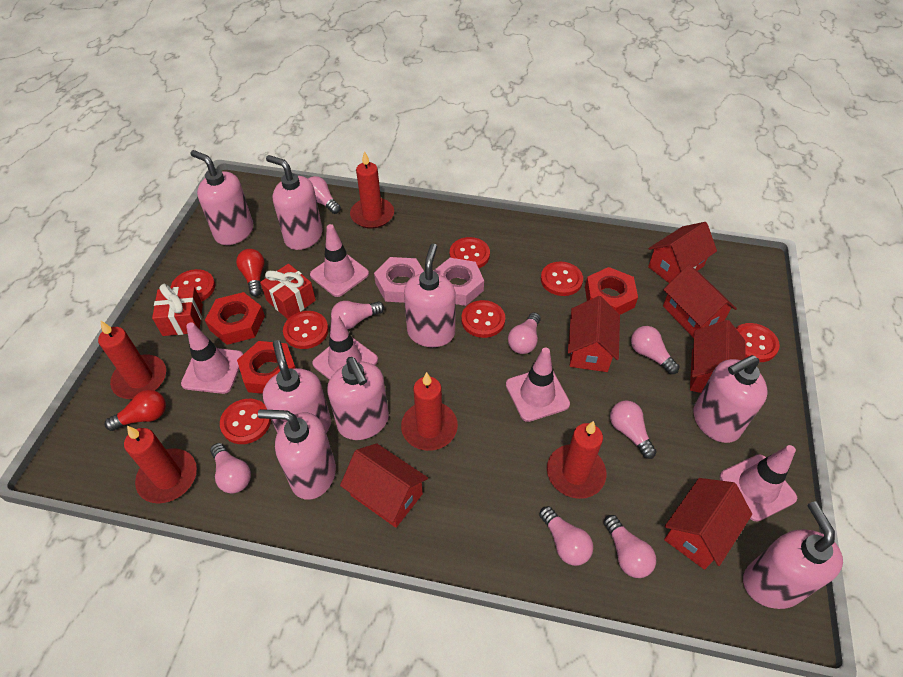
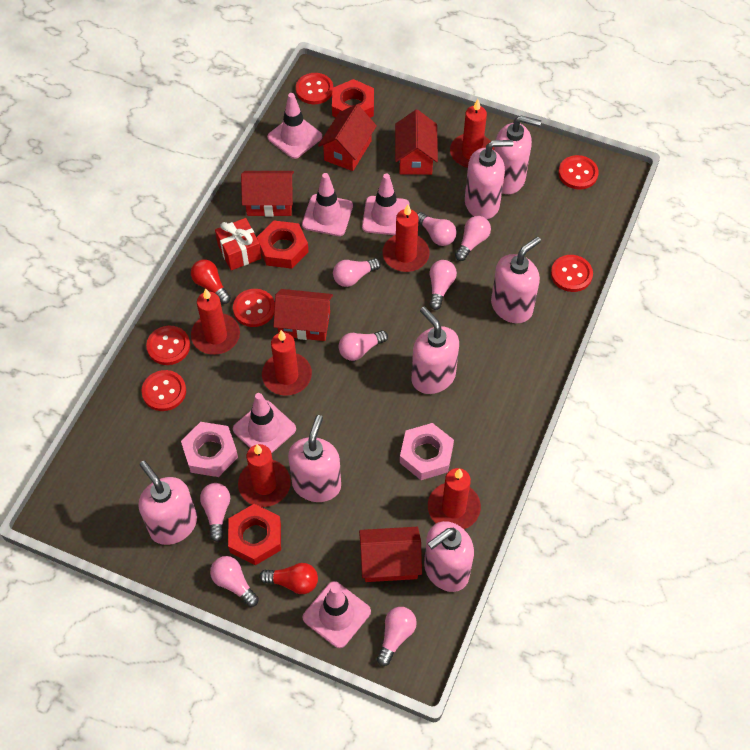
pink soap dispenser: [191,150,253,245] [258,409,336,500] [263,340,331,433] [266,155,322,250] [327,357,389,440] [404,243,456,347] [694,355,768,443] [743,501,843,609] = 8 -> [139,461,197,545] [288,415,341,502] [411,307,459,394] [424,521,474,592] [465,140,514,219] [491,237,541,323] [494,116,541,194] = 7
red button: [171,269,215,302] [220,399,271,444] [283,311,328,349] [450,237,490,268] [461,300,505,338] [541,262,583,296] [736,323,780,362] = 7 -> [141,370,186,411] [146,326,190,365] [233,289,275,327] [296,73,333,104] [551,255,593,292] [558,155,599,190] = 6
red candle: [98,320,166,399] [124,426,197,504] [350,151,394,229] [401,372,458,451] [547,421,606,499] = 5 -> [191,288,240,355] [238,444,291,507] [262,330,312,396] [382,205,430,272] [428,468,481,529] [450,99,495,168] = 6
red gift: [152,284,203,336] [260,264,316,319] = 2 -> [215,218,262,270] = 1
red house: [340,443,428,528] [568,296,620,372] [648,222,717,283] [663,265,737,338] [664,478,752,570] [690,320,746,393] = 6 -> [241,171,294,217] [273,289,333,341] [318,104,377,171] [359,527,422,582] [395,110,438,175] = 5

